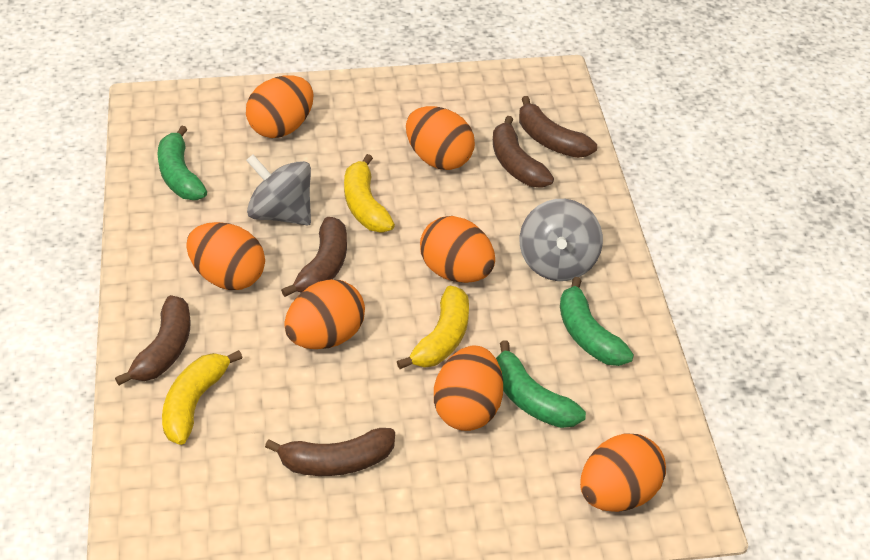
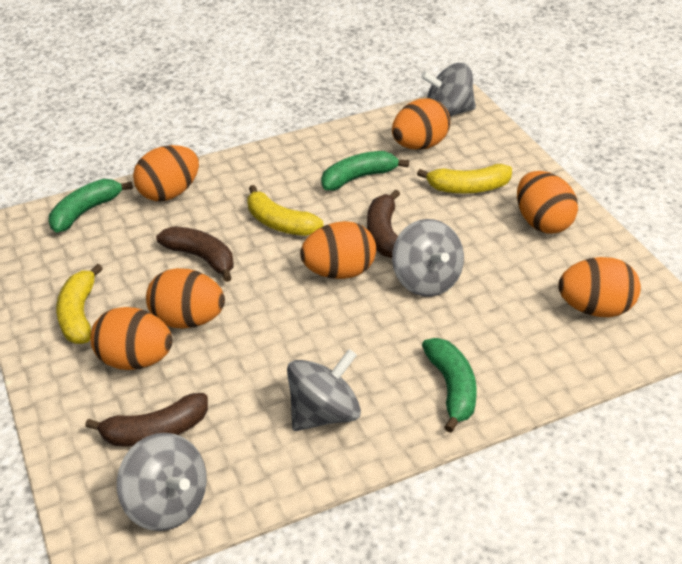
brown banana: [115,295,191,385] [265,428,395,476] [281,217,347,297] [493,116,554,188] [519,96,597,158] = 5 -> [85,393,208,447] [156,227,234,282] [367,190,400,258] = 3
grey spinning top: [246,154,311,226] [520,199,603,281] = 2 -> [117,433,207,531] [287,349,361,431] [392,219,464,297] [421,63,476,117] = 4

